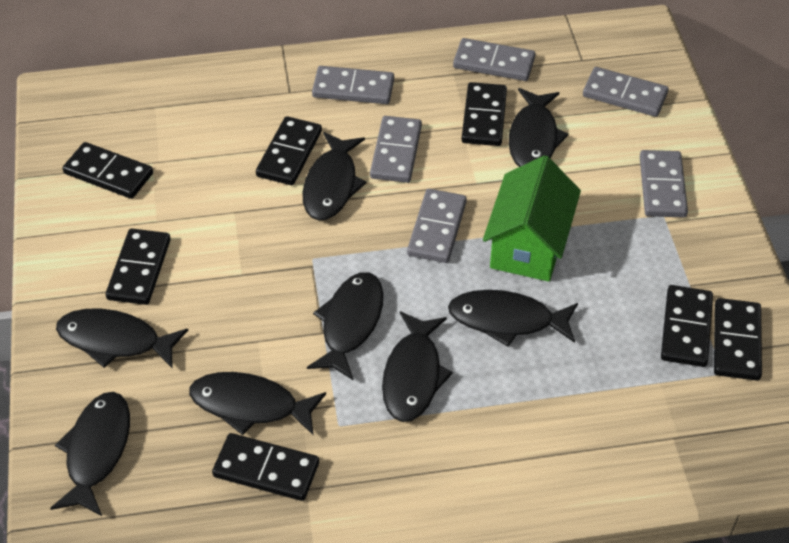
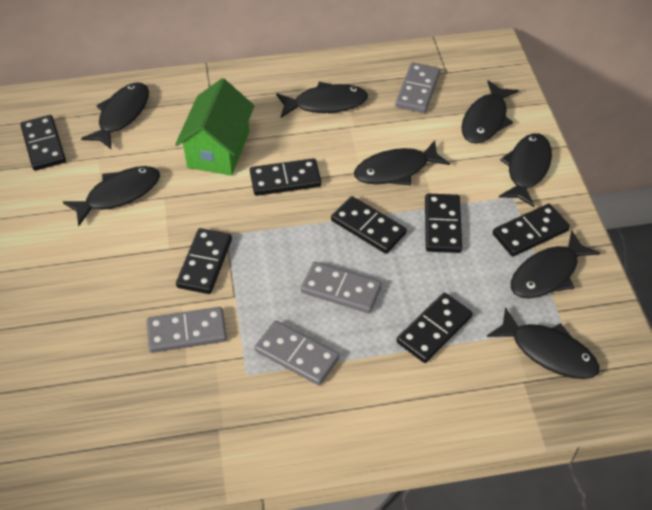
grey domino: [312,66,394,104] [370,116,422,183] [407,189,467,263] [453,38,535,81] [583,67,668,117] [640,150,688,218] = 6 -> [147,307,227,353] [255,321,339,385] [301,262,382,313] [395,63,440,113] = 4

